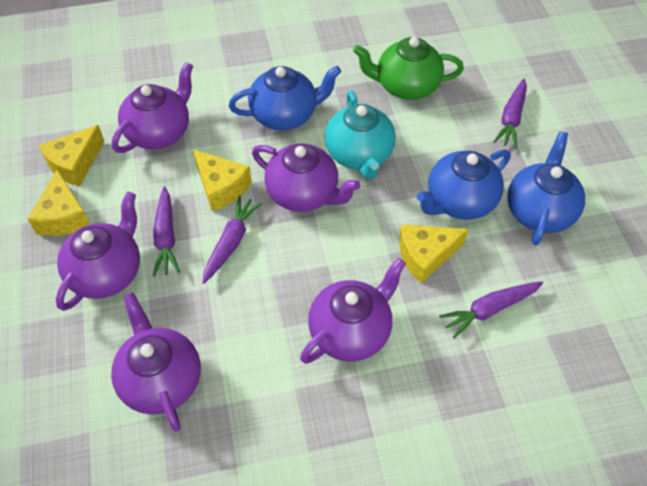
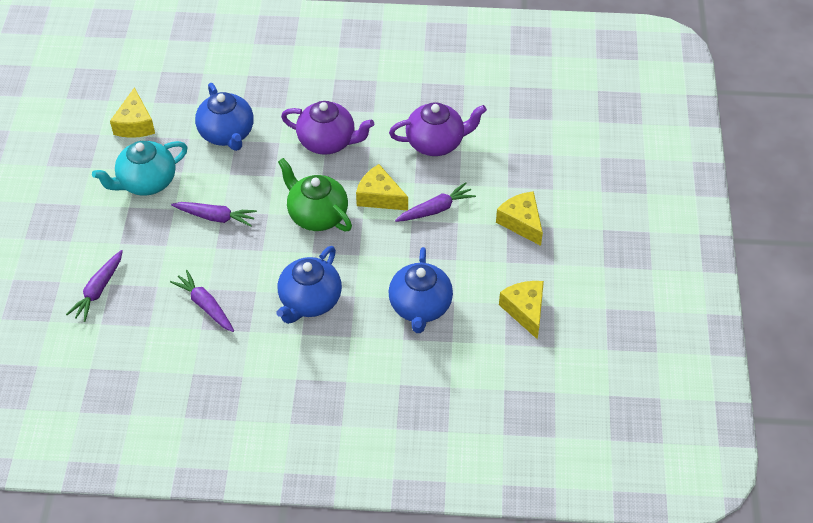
purple teapot: [56,192,140,311] [111,292,201,432] [112,62,193,153] [252,143,360,212] [300,258,406,364] = 5 -> [281,101,374,155] [389,102,487,156] = 2

